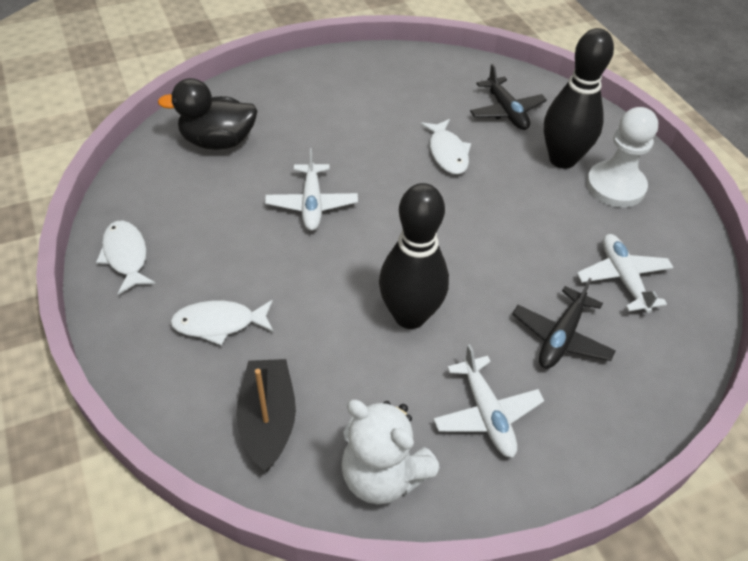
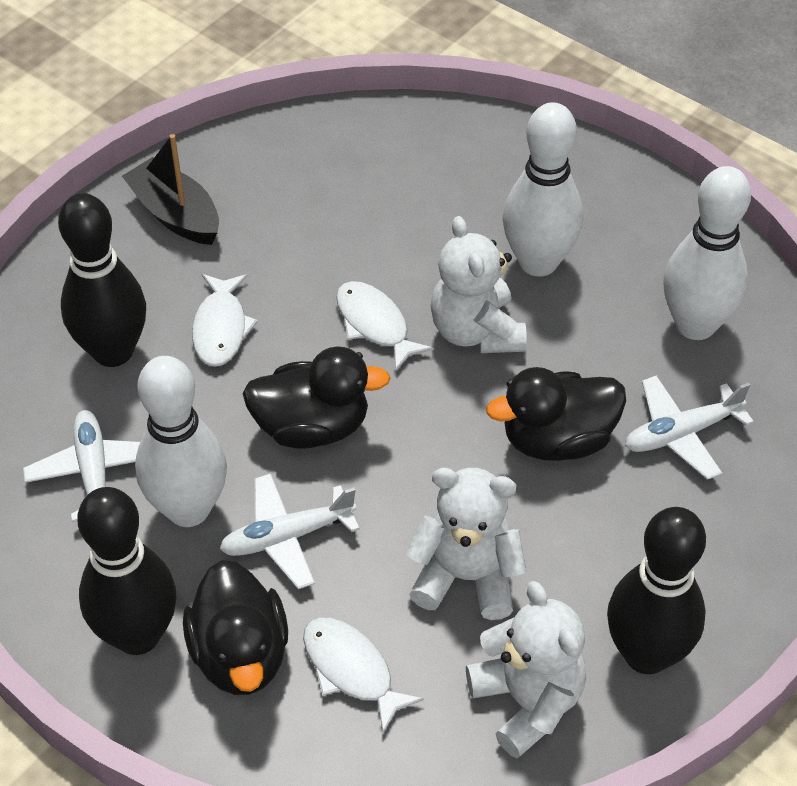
black bowling pin: [379,183,449,329] [544,28,614,169] = 2 -> [58,193,146,367] [77,487,176,655] [607,507,706,674] = 3
black duck: [158,78,257,150] = 1 -> [183,560,288,695] [242,346,390,449] [486,367,626,461] = 3
black plane: [470,64,547,130] [512,278,616,369] = 2 -> none = 0
white bowling pin: none = 0 -> [135,356,227,527] [503,102,583,277] [663,166,751,340] = 3
white pawn: [586,107,658,207] = 1 -> none = 0
white teddy bear: [341,400,440,504] = 1 -> [406,468,526,620] [431,216,527,353] [466,581,586,758] = 3

